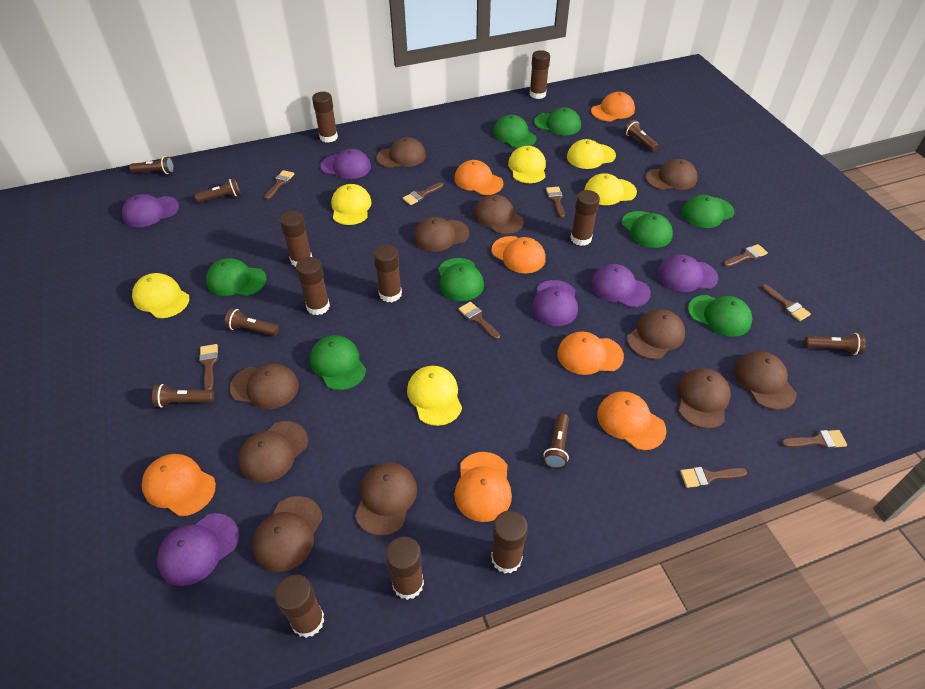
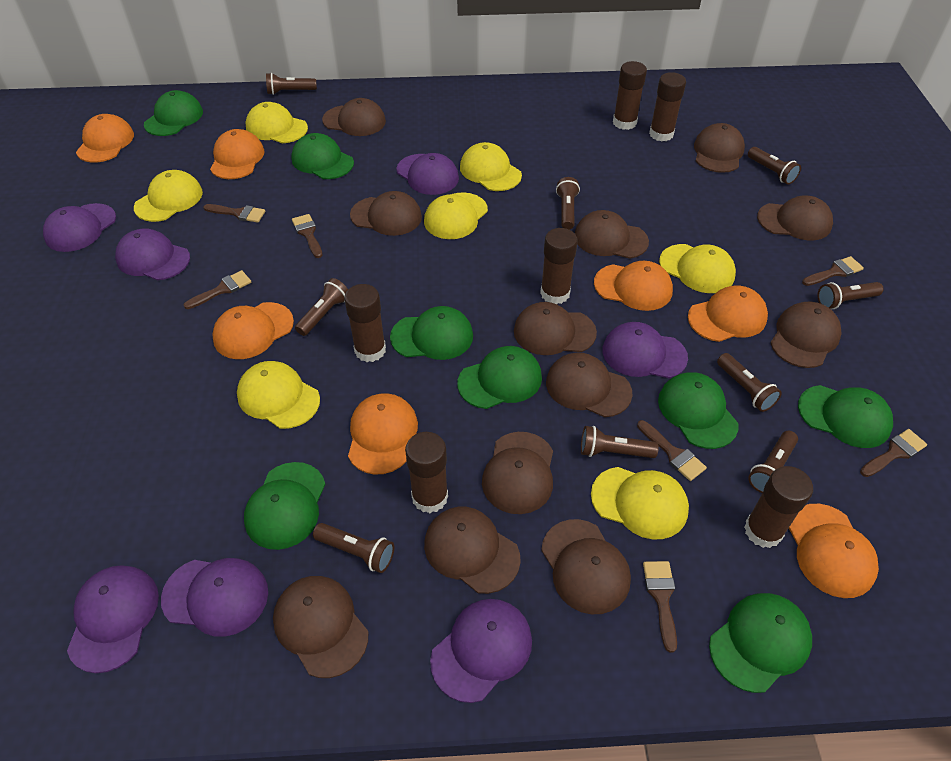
brown brush: [199,344,218,390] [264,170,294,200] [403,182,443,205] [459,302,500,339] [546,187,565,218] [680,467,747,488] [723,244,768,267] [761,284,811,321] [781,430,847,449] = 9 -> [184,270,251,309] [203,204,265,222] [292,214,323,258] [637,420,707,481] [643,561,677,653] [802,256,864,286] [860,429,927,477] = 7
brown cap: [230,364,299,409] [238,421,308,483] [252,496,323,572] [355,462,417,536] [376,137,426,168] [414,217,469,252] [474,195,524,234] [627,309,685,359] [646,159,698,190] [677,368,731,429] [734,351,797,410] = 11 -> [273,576,369,678] [322,98,386,136] [350,191,422,236] [424,507,521,594] [482,432,553,514] [514,302,597,355] [541,519,631,614] [546,352,632,417] [575,210,649,259] [694,123,745,173] [757,196,833,240] [771,301,842,368] = 12
brown flashlight: [129,156,174,174] [152,384,214,408] [195,178,241,203] [225,309,279,336] [544,413,569,469] [624,120,658,151] [804,333,866,355] = 7 -> [266,73,317,95] [295,278,348,336] [313,523,394,573] [556,177,580,230] [581,426,659,458] [717,353,782,412] [748,147,801,184] [748,431,798,493] [817,282,884,309] = 9
brown glue stick: [275,575,324,638] [280,211,312,267] [296,257,330,315] [312,92,338,143] [373,244,402,302] [386,536,424,600] [491,510,528,573] [529,50,550,99] [570,190,600,246] = 9 -> [344,284,386,362] [405,432,448,513] [540,228,578,304] [613,61,647,130] [649,72,686,142] [744,466,813,548] = 6
purple cap: [122,194,179,228] [157,513,239,586] [321,149,371,179] [532,280,578,326] [591,264,651,307] [657,254,718,292] = 6 -> [43,203,116,252] [67,565,159,673] [115,228,190,281] [161,558,268,637] [396,153,459,195] [430,599,532,703] [603,322,688,379] = 7
yellow cap: [132,273,189,318] [331,184,372,225] [407,366,462,426] [508,146,546,183] [567,139,616,169] [584,173,637,205] = 6 -> [134,170,203,222] [237,361,320,429] [246,102,308,143] [424,192,488,239] [460,142,522,191] [591,467,689,539] [659,244,736,293] = 7

